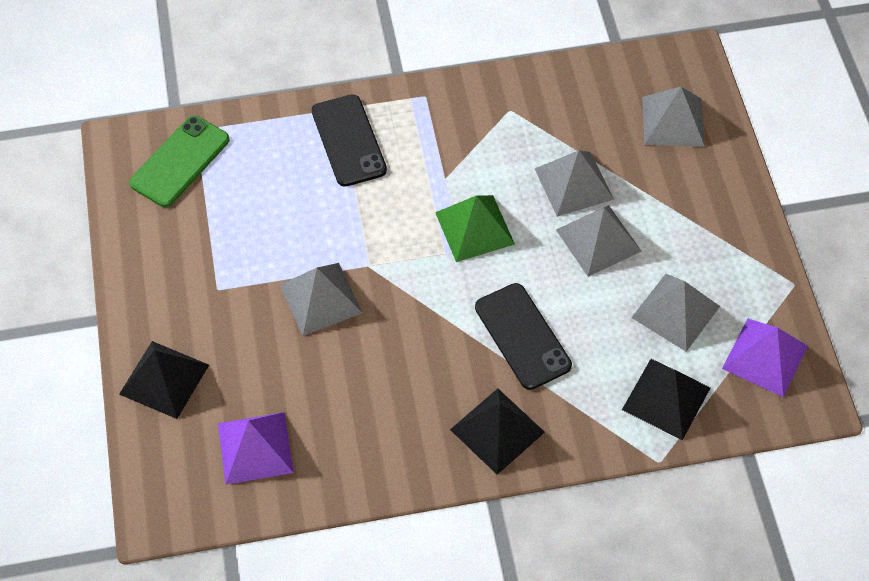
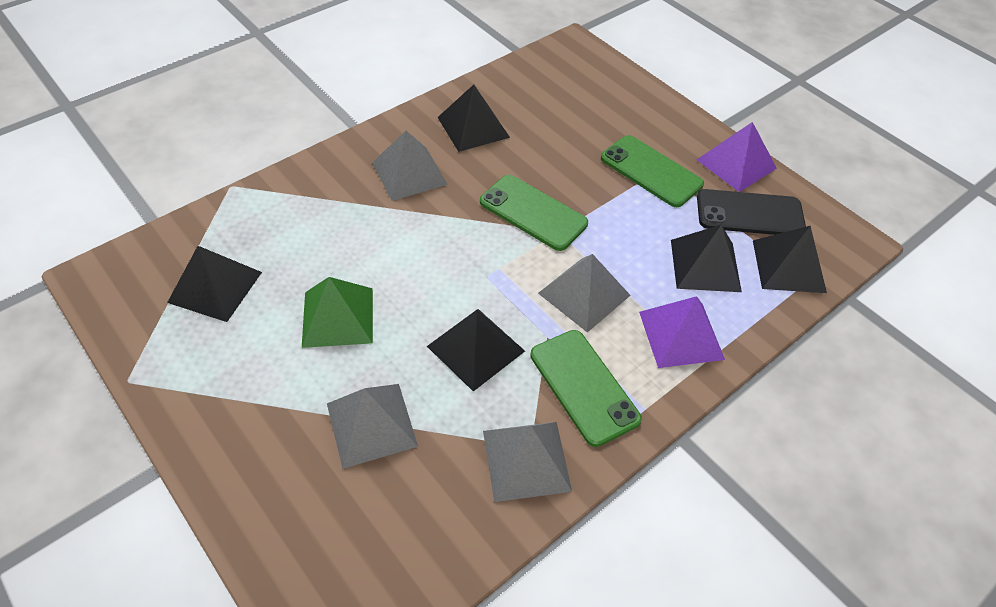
black phone: [312,94,387,187] [475,283,572,390] = 2 -> [697,189,806,235] = 1
black pyramid: [119,341,209,419] [450,389,545,475] [622,359,710,440] = 3 -> [167,246,262,322] [427,309,525,391] [437,84,510,152] [671,225,742,292] [753,226,827,293] = 5
green phone: [129,115,229,207] = 1 -> [480,175,588,251] [530,330,642,447] [601,135,704,207] = 3
grey pyramid: [280,263,363,336] [535,150,614,217] [556,205,642,277] [631,274,720,352] [642,87,705,147] = 5 -> [327,384,418,469] [372,131,448,201] [483,422,572,502] [538,254,631,333] = 4

